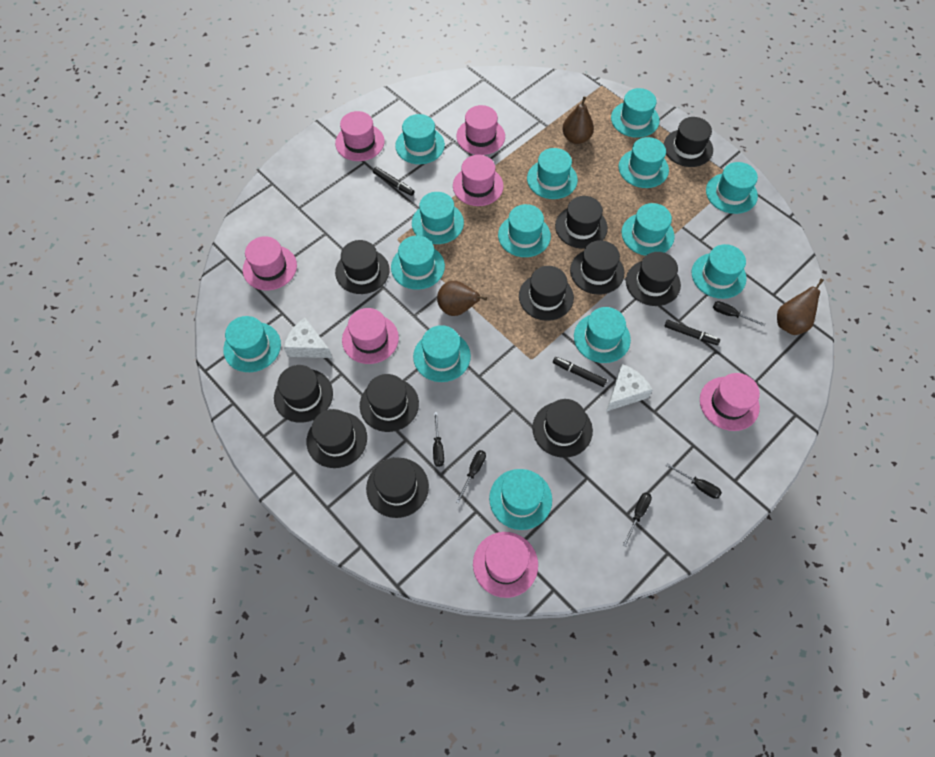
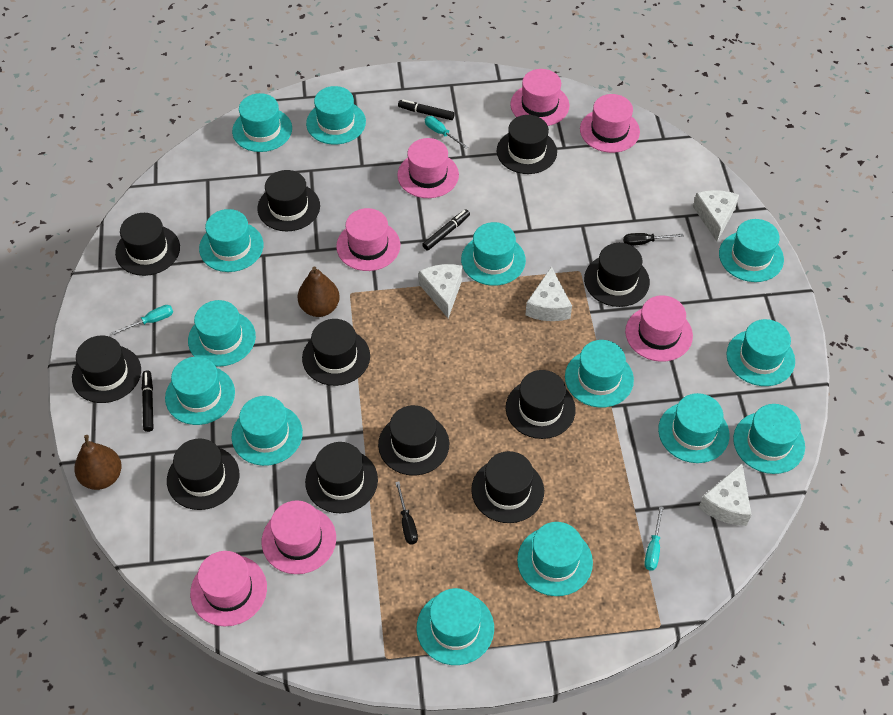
black screwdriver: [433,412,444,467] [456,450,486,503] [622,492,652,547] [666,463,722,499] [713,301,765,327] = 5 -> [395,481,418,544] [623,233,684,246] = 2
brown pear: [437,281,487,316] [562,96,594,144] [777,279,824,335] = 3 -> [74,435,122,490] [298,266,340,317] = 2
turquoise screwdriver: none = 0 -> [112,305,173,335] [425,116,468,149] [644,506,664,571] = 3
white cheese: [284,318,332,358] [606,364,653,412] = 2 -> [419,264,463,318] [525,266,572,321] [693,190,739,241] [699,463,752,526] = 4

